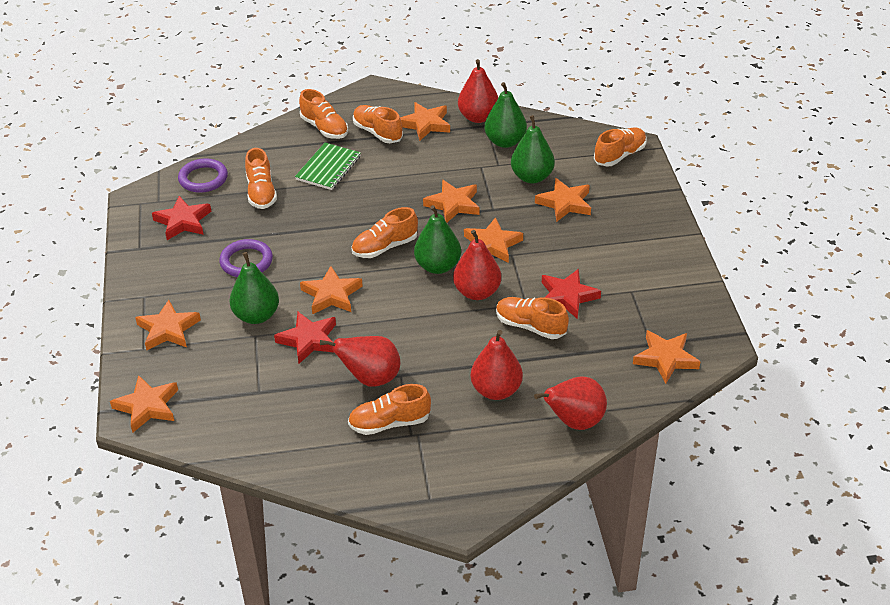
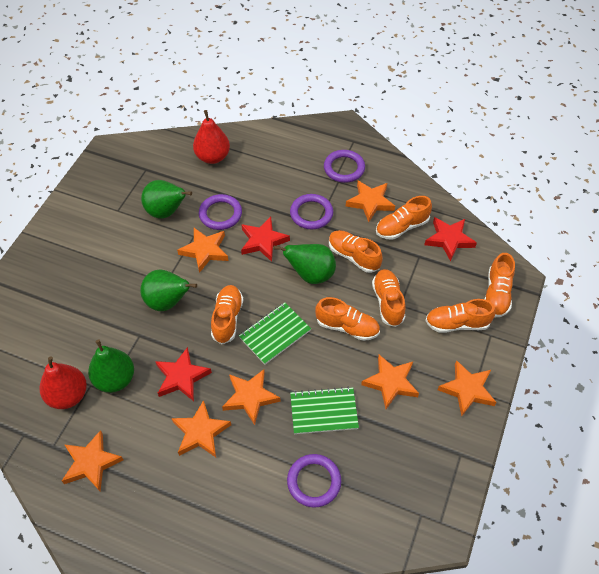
green notebook: [295,143,361,190] = 1 -> [239,303,311,365] [290,387,359,434] = 2
orange star: [110,375,178,432] [135,300,201,350] [300,266,363,314] [400,102,450,141] [423,180,479,223] [464,217,523,263] [535,178,591,222] [633,330,701,384] = 8 -> [62,430,123,491] [172,400,231,457] [177,228,229,273] [222,369,281,425] [346,181,395,222] [361,355,419,409] [438,360,496,416] = 7
purple ring: [178,158,228,193] [219,239,273,277] = 2 -> [199,194,242,230] [287,454,341,508] [290,194,333,229] [324,150,365,183] = 4
red pear: [320,336,400,387] [453,230,501,300] [458,59,498,123] [471,330,523,400] [534,376,607,430] = 5 -> [40,356,87,409] [193,110,230,164] = 2

